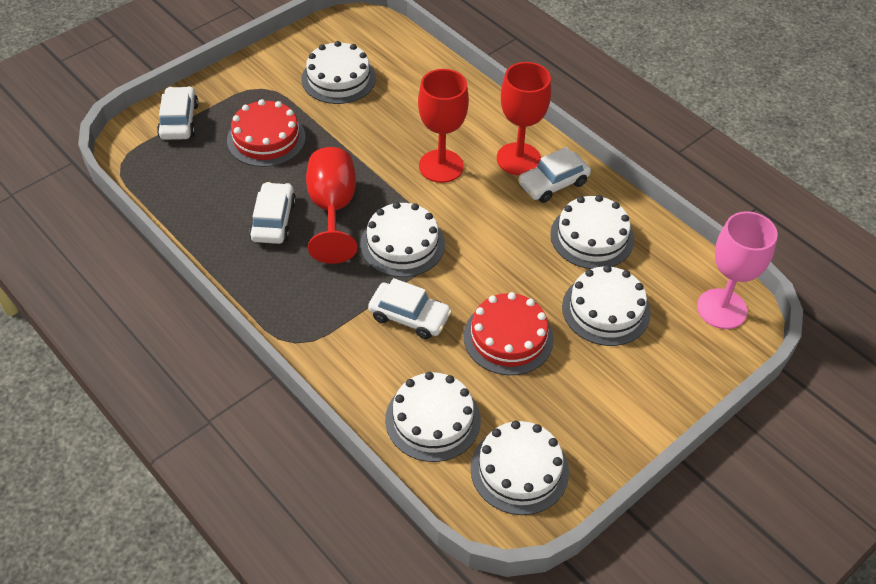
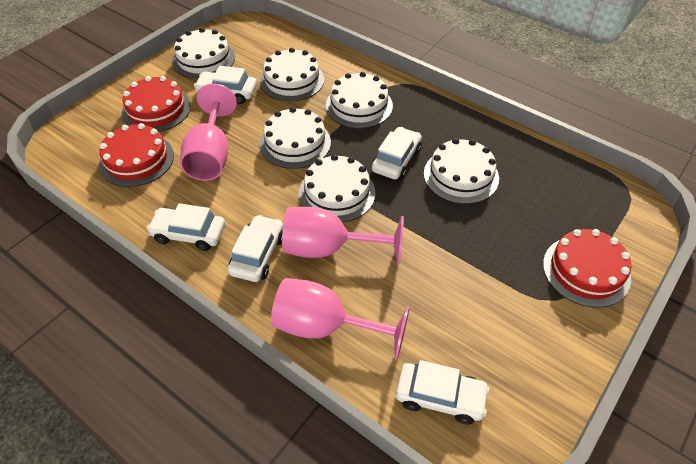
pink goblet: [697,211,778,329] = 1 -> [180,84,237,181] [271,278,410,360] [282,207,404,264] = 3
red cake: [227,99,306,167] [463,292,554,375] = 2 -> [99,123,174,187] [122,76,191,132] [543,229,631,308] = 3
red goblet: [306,147,357,264] [418,69,469,183] [497,62,551,175] = 3 -> none = 0
white car: [157,86,199,140] [249,182,296,244] [368,278,452,339] [518,147,591,203] = 4 -> [147,203,225,251] [194,66,257,104] [228,215,283,282] [372,127,422,180] [396,360,490,425] = 5

